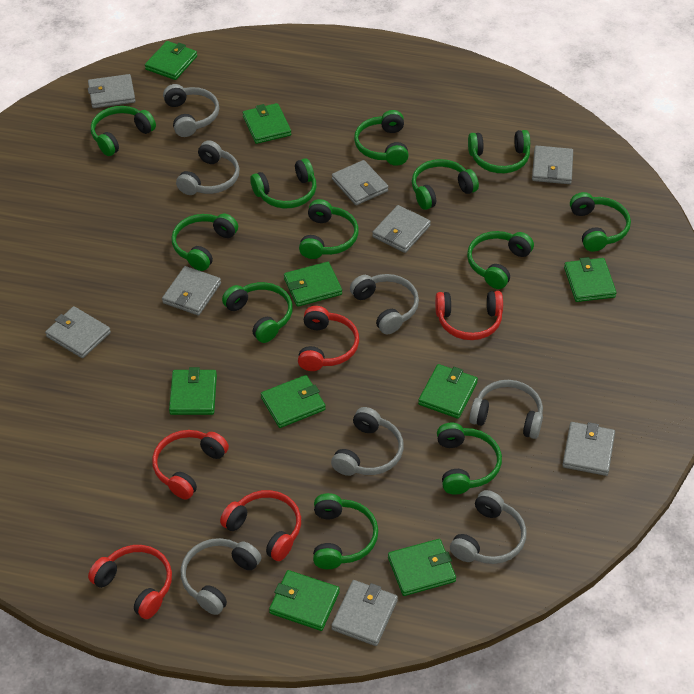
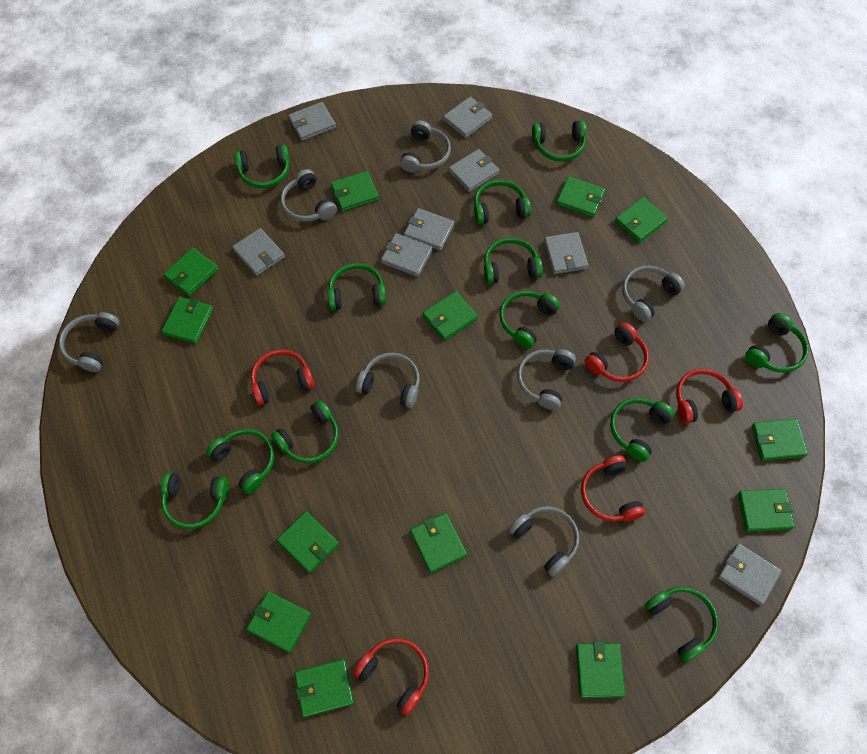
green wallet: [145,41,197,80] [169,367,217,415] [243,103,291,144] [261,375,326,428] [269,570,340,631] [284,262,342,307] [388,539,456,596] [418,364,478,419] [564,257,617,302] = 9 -> [161,297,213,344] [163,248,219,296] [246,591,311,653] [277,511,339,573] [294,659,354,717] [331,171,379,211] [410,513,467,573] [423,291,478,341] [556,176,605,217] [576,641,625,698] [615,197,668,243] [738,489,795,532] [752,419,808,461] = 13

